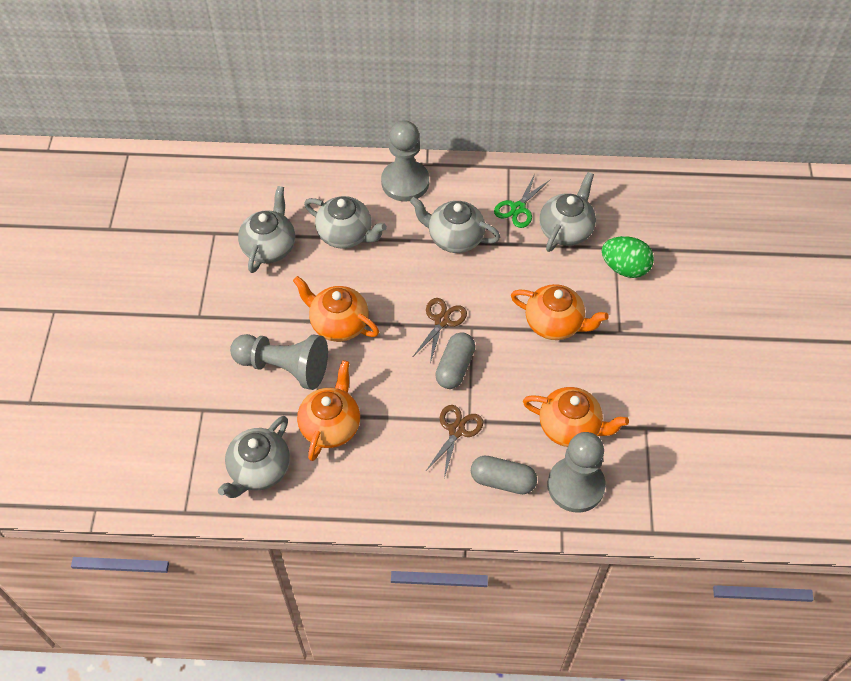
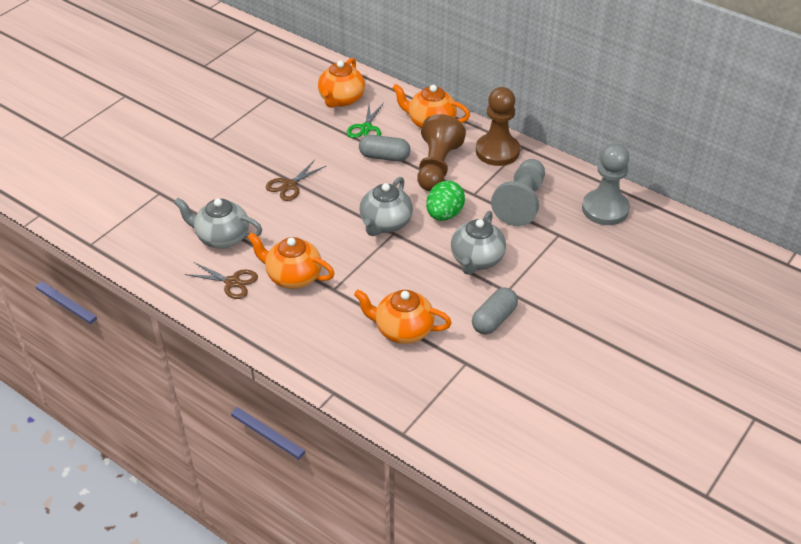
brown pawn: none = 0 -> [417,114,466,191] [476,87,520,166] = 2
grey pawn: [230,334,328,390] [381,120,429,201] [548,432,606,513] = 3 -> [491,159,545,226] [582,143,630,225] = 2
grey teapot: [218,416,290,498] [238,186,295,273] [304,196,387,249] [410,197,500,253] [539,172,596,252] = 5 -> [174,198,262,248] [359,177,413,236] [451,211,506,275] = 3

